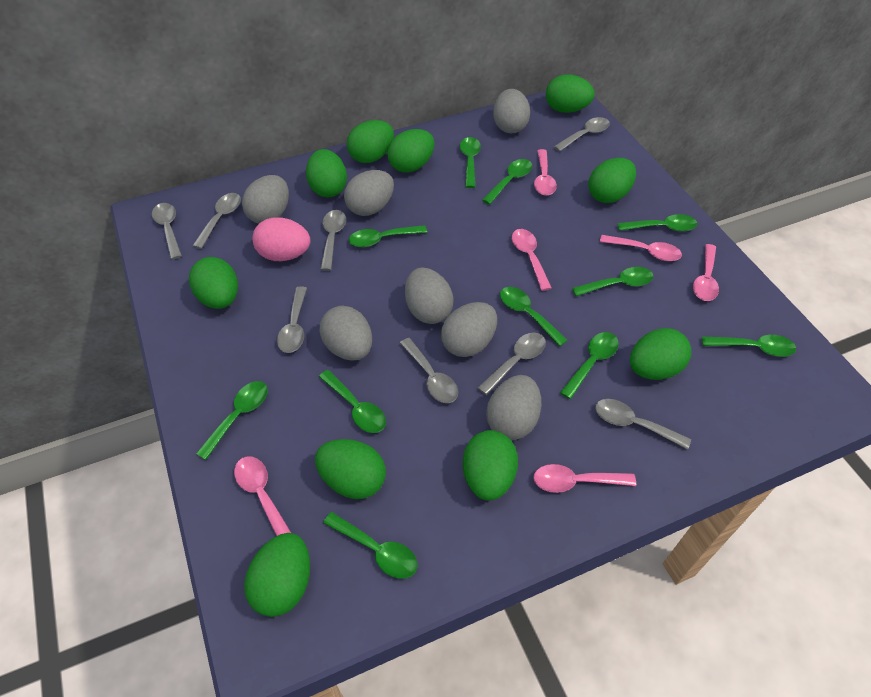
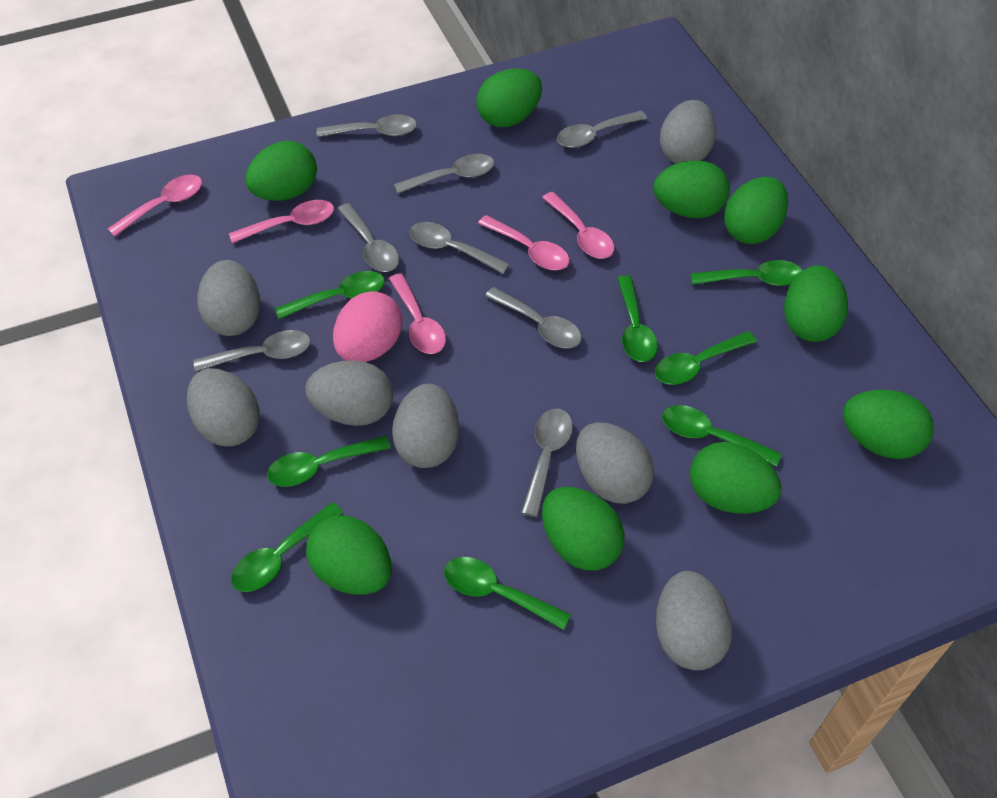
green egg: [189,257,238,309] [244,533,310,617] [306,149,347,197] [315,439,386,499] [347,120,394,163] [387,129,435,173] [463,430,518,501] [546,74,595,113] [588,158,636,203] [630,328,691,380] = 10 -> [246,141,317,201] [306,515,392,595] [476,68,542,127] [542,487,625,570] [653,160,730,218] [690,442,782,514] [724,177,788,244] [784,265,848,342] [843,390,934,459] = 9
green spoon: [196,381,268,460] [319,370,386,433] [323,512,417,579] [349,225,427,247] [460,137,481,188] [482,159,532,205] [500,287,568,347] [560,332,619,399] [572,267,653,296] [617,214,697,232] [702,335,796,357] = 11 -> [231,502,343,592] [267,435,391,487] [275,271,385,319] [444,557,571,630] [617,276,658,362] [655,331,757,385] [662,405,782,466] [690,260,802,286] = 8
pink spoon: [234,456,291,536] [512,229,552,291] [533,464,636,493] [534,149,557,196] [600,235,682,261] [693,244,719,301] = 6 -> [108,175,202,237] [229,200,334,243] [389,273,446,354] [478,215,570,270] [542,192,614,259] = 5

